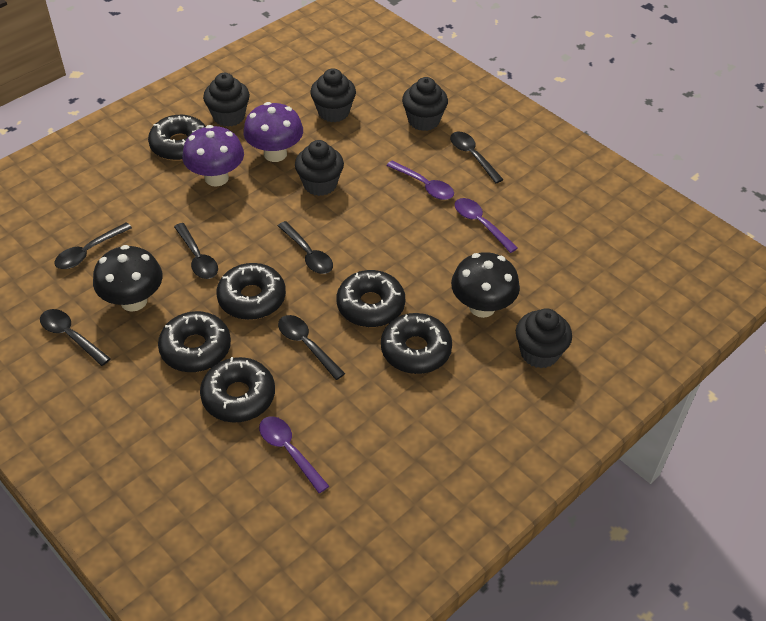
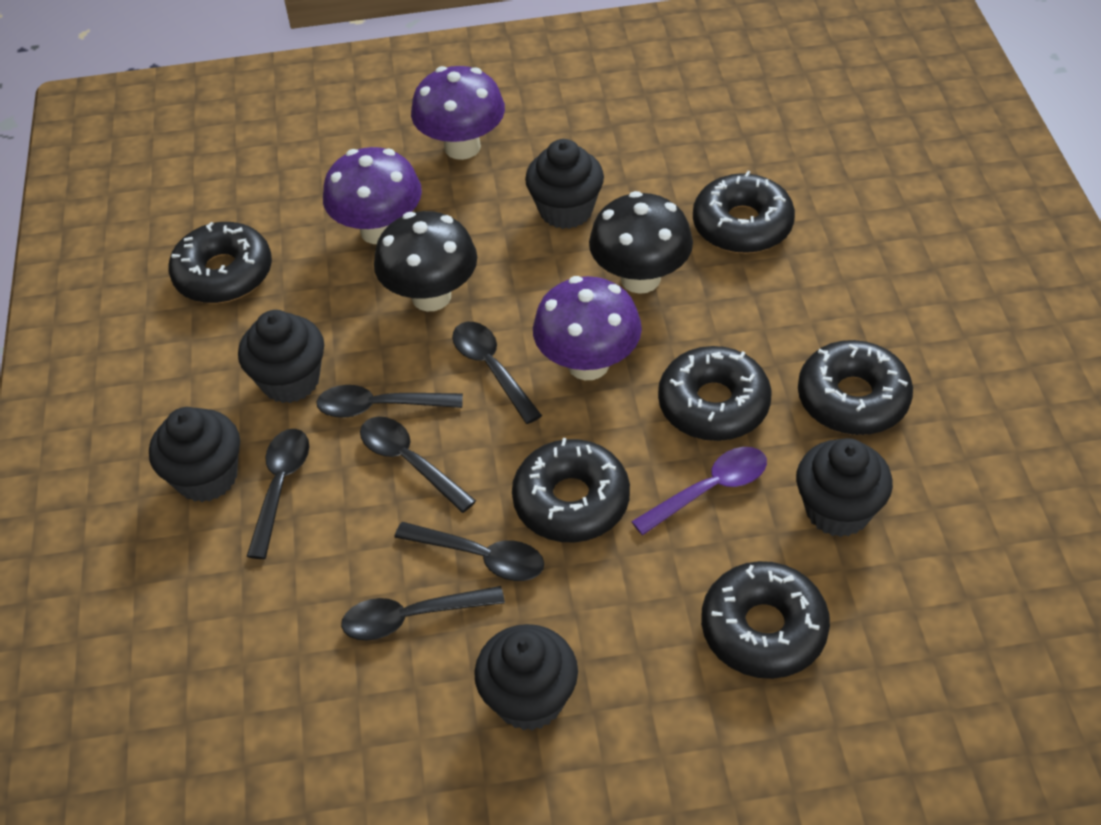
purple mushroom: [182,125,244,187] [243,102,303,162] = 2 -> [323,147,422,244] [411,66,505,160] [533,276,642,380] = 3
purple spoon: [259,416,329,493] [386,160,454,200] [455,198,518,253] = 3 -> [631,447,767,535] = 1

